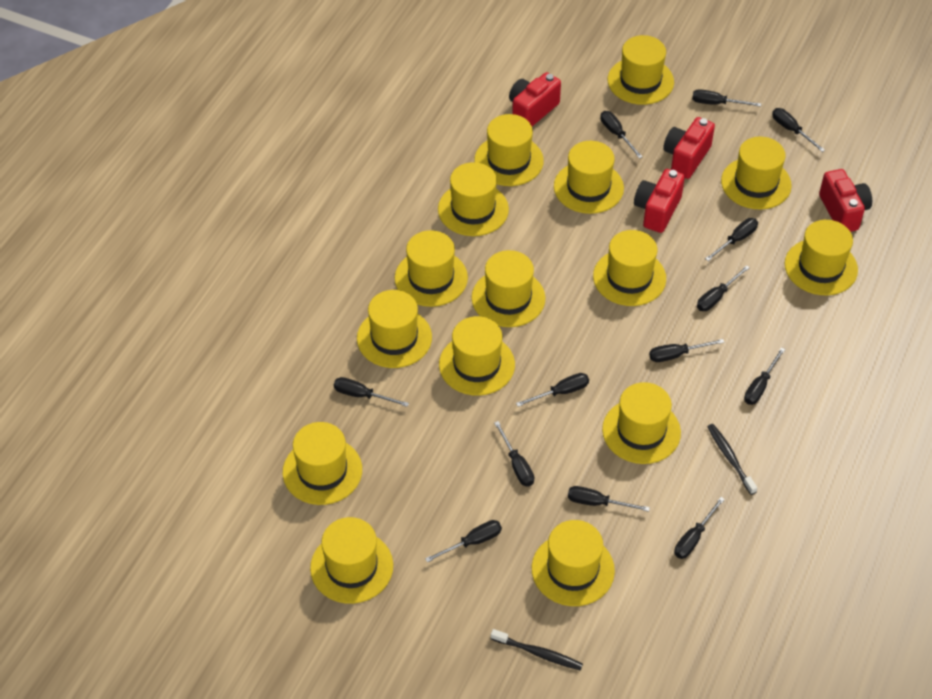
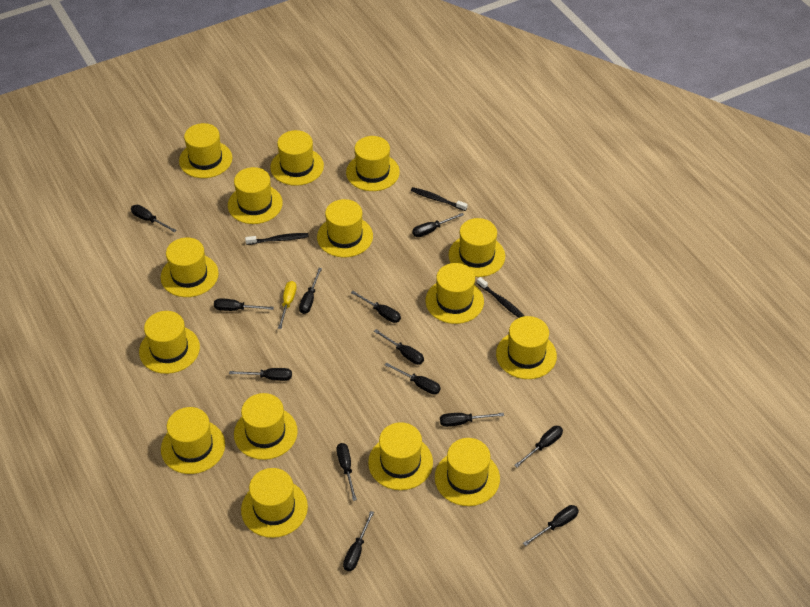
black toothbrush: [491,629,583,670] [707,424,757,495] = 2 -> [245,233,309,245] [411,187,467,211] [477,277,524,318] = 3
red camera: [509,72,561,126] [634,169,685,233] [663,117,715,179] [819,169,872,232] = 4 -> none = 0
yellow screwdriver: none = 0 -> [278,281,297,329] = 1

